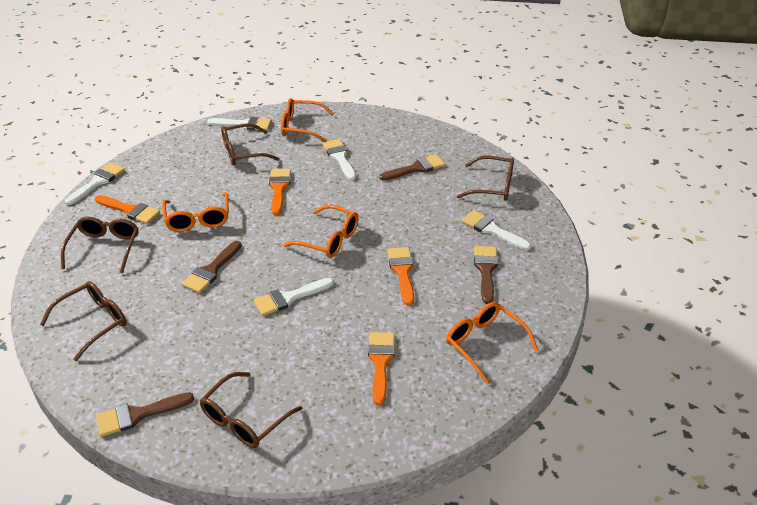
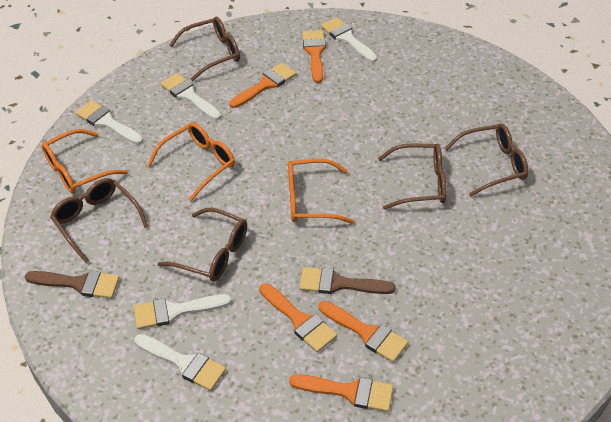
brown brush: [96,392,194,437] [182,241,242,293] [380,154,445,181] [474,246,498,304] = 4 -> [25,270,120,298] [299,267,396,294] = 2
orange brush: [95,195,160,224] [269,169,291,215] [368,332,395,405] [387,247,414,306] = 4 -> [229,63,296,108] [259,283,337,352] [289,374,393,412] [302,30,326,83] [318,301,408,362] = 5
orange glasses: [162,192,229,232] [281,98,334,142] [283,205,359,258] [446,302,539,385] = 4 -> [42,129,128,194] [147,122,235,201] [288,159,355,224] = 3

